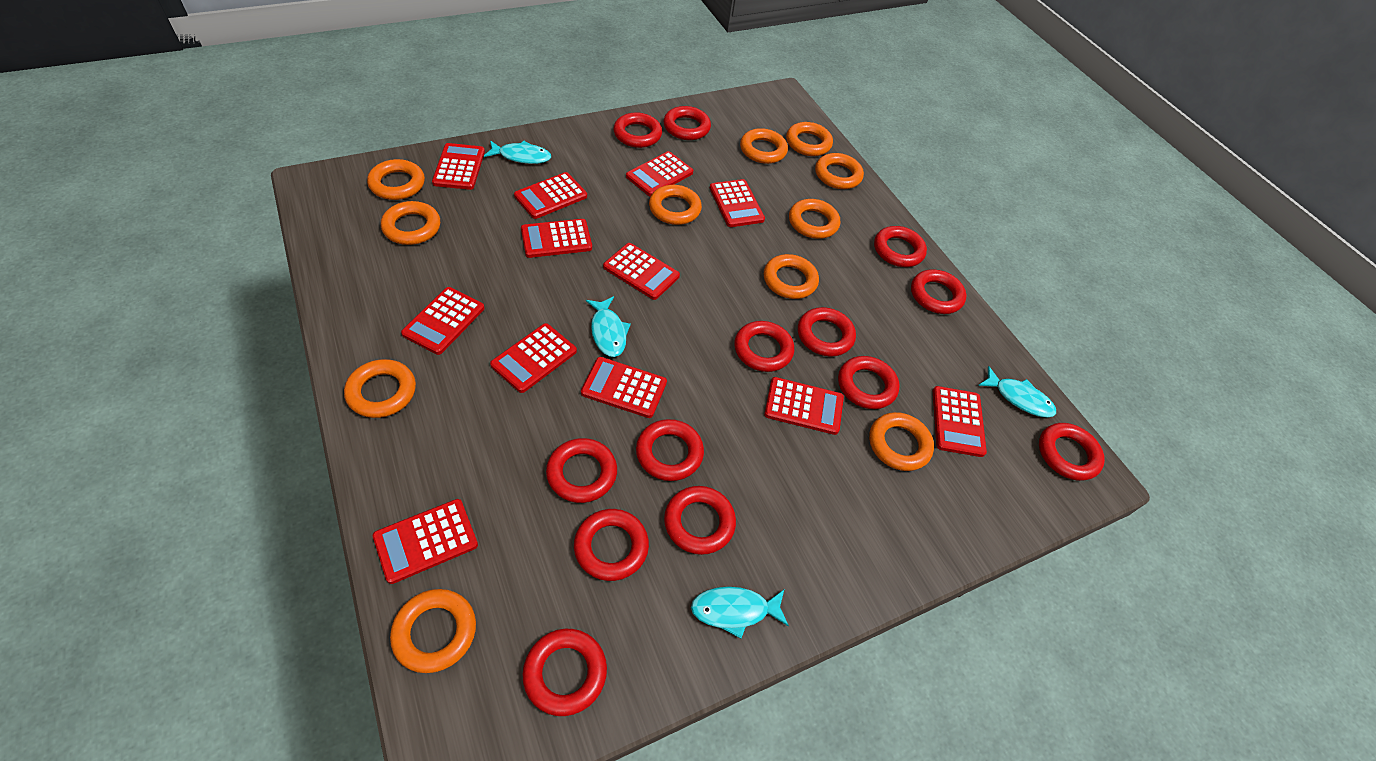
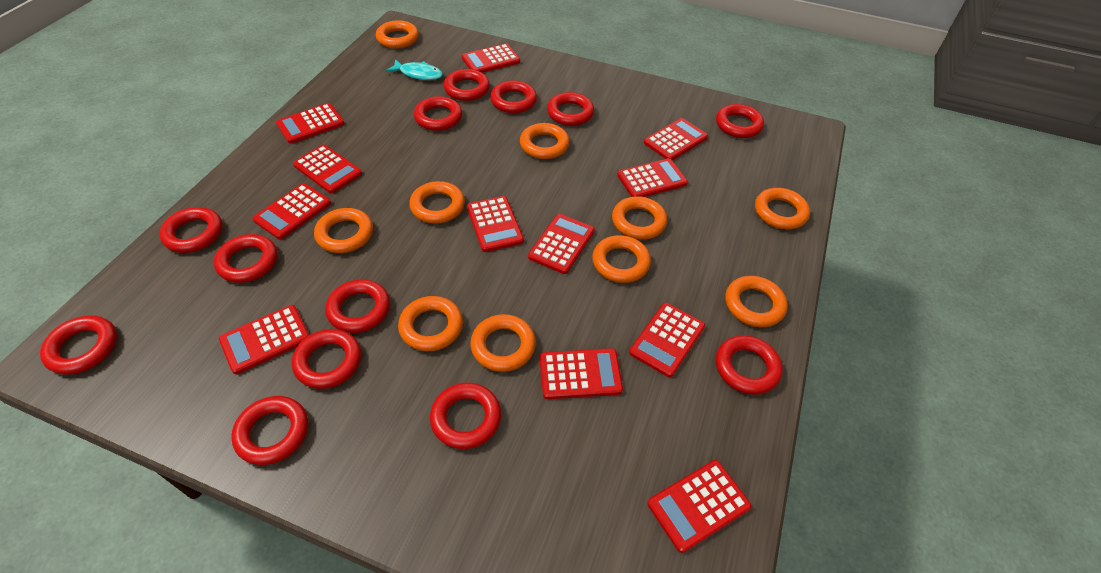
orange ring: [344,359,416,418] [367,159,425,200] [381,201,440,245] [390,589,476,673] [649,185,702,225] [740,128,788,164] [764,254,819,299] [786,122,833,156] [789,199,840,239] [815,153,864,189] [869,412,934,471] = 11 -> [314,208,373,253] [376,20,419,49] [398,296,463,351] [409,181,465,224] [470,314,536,372] [520,123,570,159] [592,235,651,283] [612,196,667,240] [725,276,788,327] [755,188,810,230] = 10
turquoise fish: [484,140,551,164] [586,296,631,357] [691,587,789,639] [978,366,1056,417] = 4 -> [386,59,443,80] = 1

